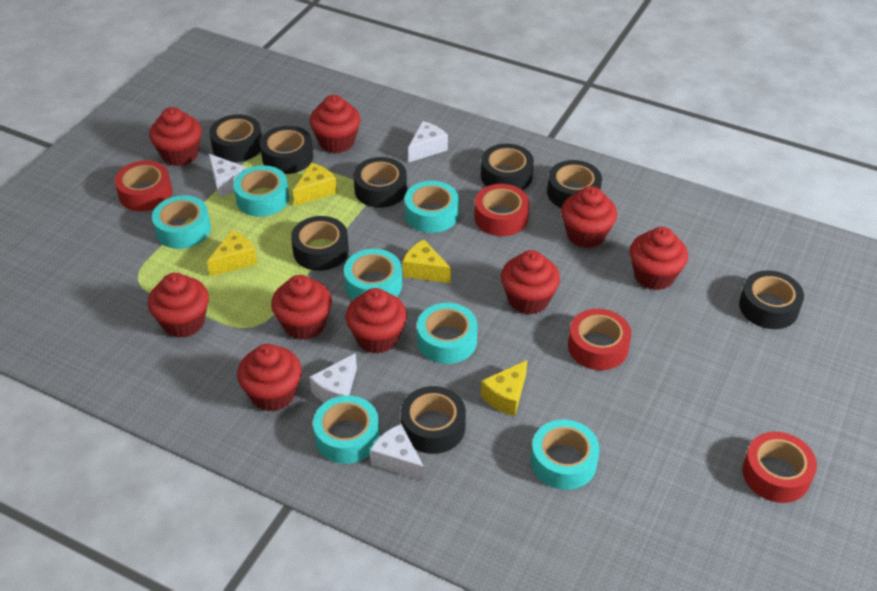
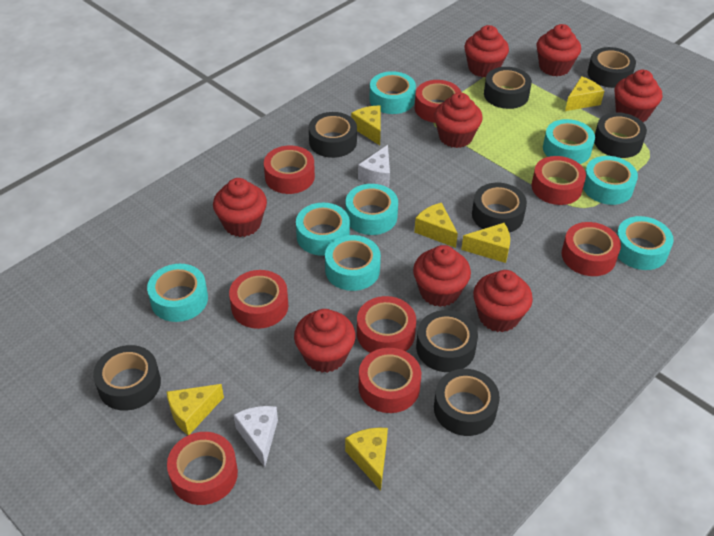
red cupcake: [148,273,209,338] [149,107,202,166] [237,344,302,411] [271,275,332,340] [309,95,361,153] [346,288,407,354] [501,250,560,315] [561,186,617,248] [630,227,688,290] = 9 -> [213,178,267,237] [294,309,355,373] [413,245,471,307] [434,92,482,148] [464,25,509,77] [473,270,533,332] [537,24,581,76] [615,70,662,123] = 8
red tape: [115,160,172,211] [474,184,529,236] [568,309,631,370] [742,432,817,503] = 4 -> [167,432,238,505] [229,270,288,329] [264,146,315,194] [357,296,416,353] [359,348,421,413] [415,80,462,123] [532,156,586,205] [562,222,621,276] = 8
turquoise tape: [152,195,211,249] [233,165,289,217] [313,395,380,464] [344,249,402,300] [405,181,459,233] [417,303,478,364] [531,419,600,490] = 7 -> [147,264,208,322] [296,203,350,256] [325,235,381,291] [346,184,398,235] [369,71,416,114] [543,119,595,164] [583,156,638,205] [617,216,674,270] = 8
white cheese: [209,154,246,197] [309,353,357,403] [370,424,424,481] [408,121,448,162] = 4 -> [234,406,278,467] [358,145,390,188] = 2
yellow cheese: [207,230,257,277] [293,163,337,206] [403,240,451,283] [481,360,527,416] = 4 -> [167,384,224,435] [345,428,388,491] [351,106,381,145] [414,203,458,248] [461,223,510,263] [565,76,604,111] = 6

